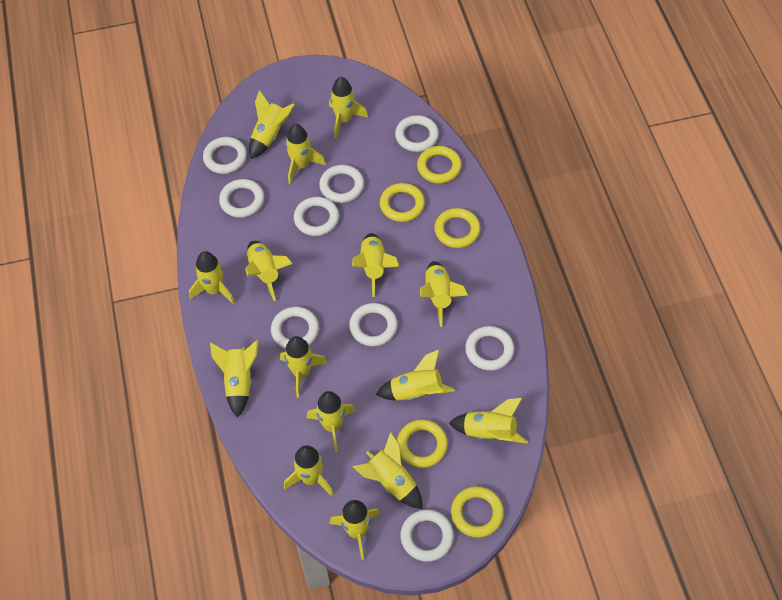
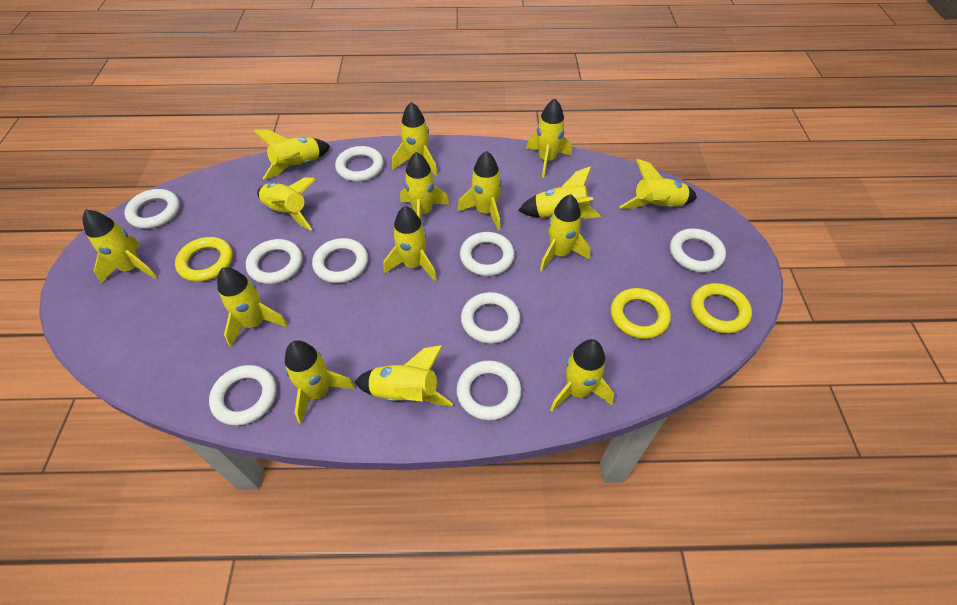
yellow ring: [380,183,425,222] [397,419,448,468] [417,146,462,184] [434,208,481,248] [451,486,504,538] = 5 -> [175,237,233,282] [611,288,671,339] [691,283,752,334] = 3

